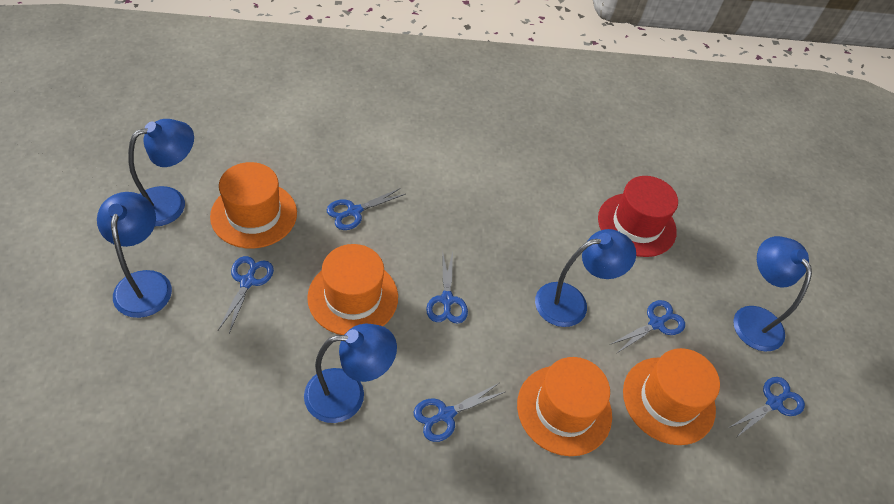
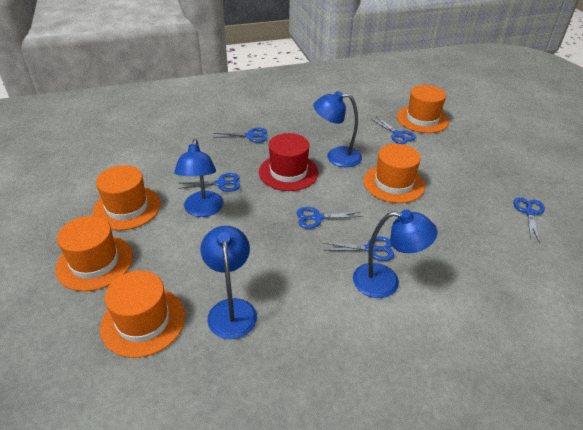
blue lamp: [97,192,172,318] [128,119,194,226] [304,324,397,423] [535,229,636,327] [733,236,812,351] = 5 -> [174,139,224,217] [200,226,257,339] [313,91,362,167] [353,210,437,298] = 4
orange hat: [210,162,297,249] [307,244,398,335] [517,357,612,456] [623,348,720,445] = 4 -> [55,216,133,291] [93,165,161,230] [100,271,185,358] [363,144,425,203] [397,85,449,133] = 5

